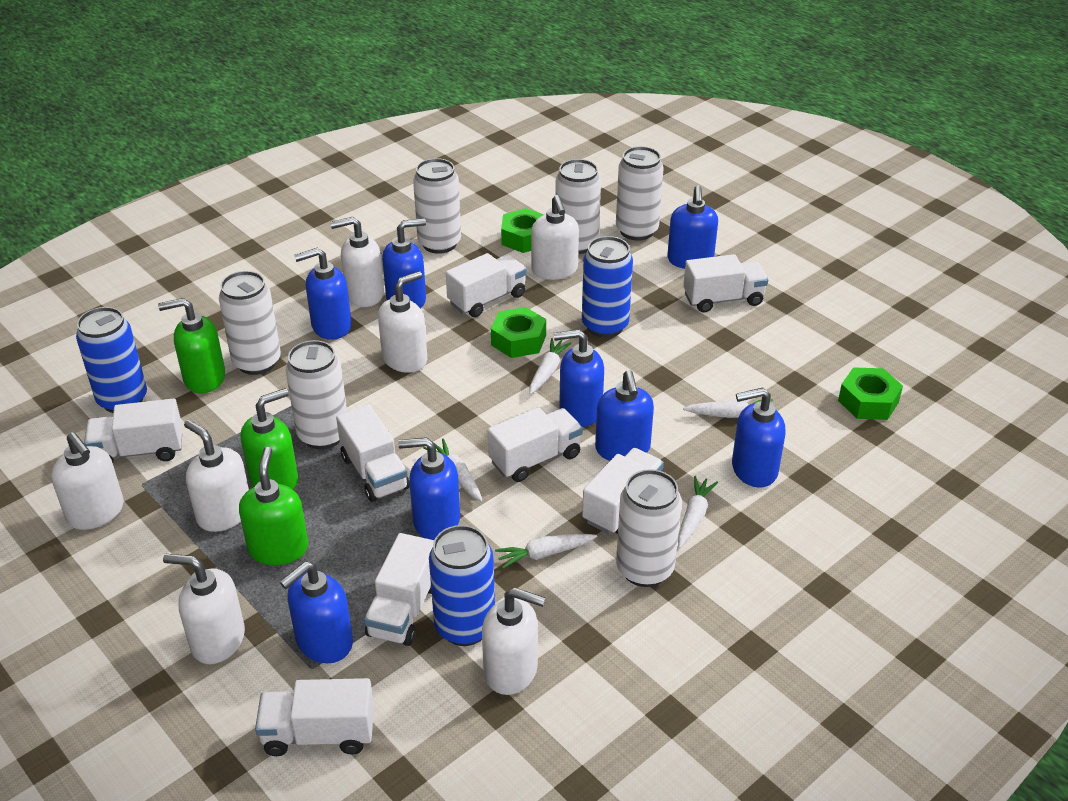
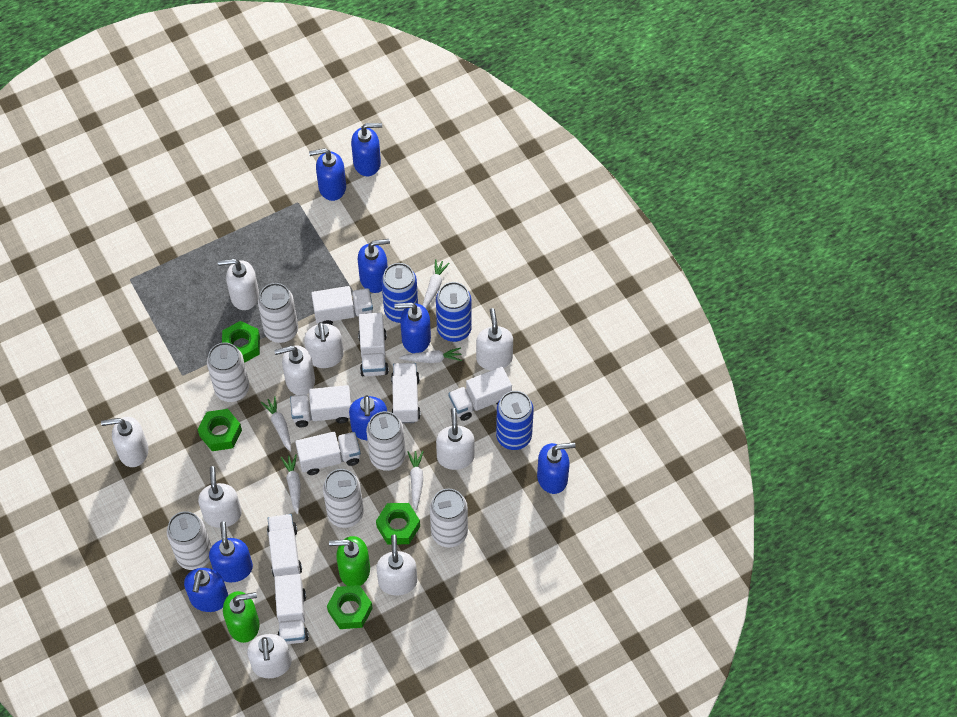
green nut: [491,307,546,358] [501,208,544,253] [838,367,903,420] = 3 -> [198,409,242,451] [222,321,260,363] [327,585,373,629] [376,503,420,545] = 4
green soap dispenser: [158,298,225,393] [239,447,308,565] [241,388,298,490] = 3 -> [223,591,260,643] [329,536,370,586] = 2
white soap dispenser: [51,432,124,530] [163,554,245,664] [184,420,249,532] [330,217,384,307] [378,271,427,373] [482,588,546,695] [531,195,579,280] = 7 -> [101,417,148,467] [198,466,242,528] [218,259,259,310] [247,634,291,678] [274,345,315,395] [304,322,344,368] [376,535,417,596] [436,408,475,470] [476,308,513,370] = 9

